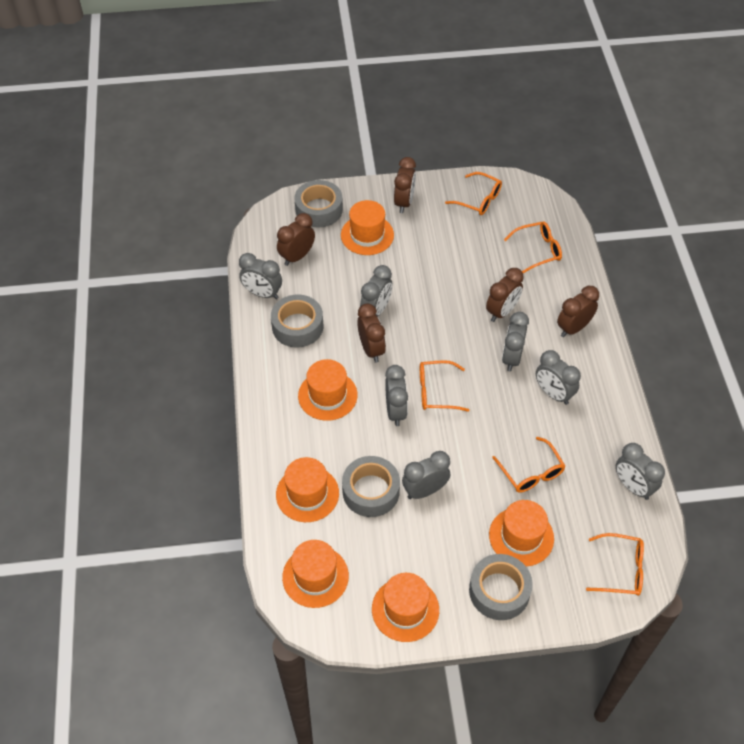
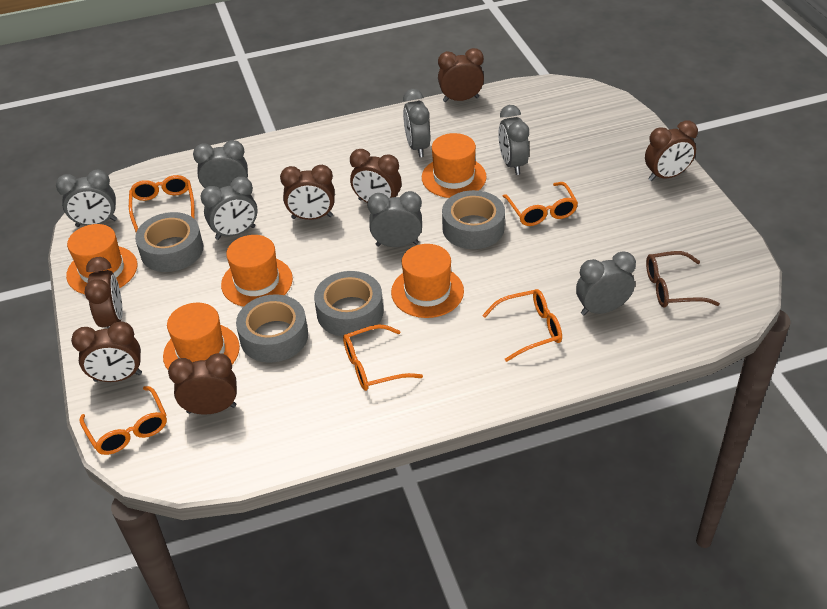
brown clock: [277,213,315,266] [357,303,386,363] [394,157,416,213] [486,268,524,322] [557,286,599,337] = 5 -> [71,321,142,382] [85,257,123,328] [168,353,237,415] [280,165,335,220] [350,149,402,203] [438,48,484,102] [645,120,698,181] = 7
brown glasses: none = 0 -> [646,251,720,308] = 1
orange hat: [276,457,339,522] [282,540,349,608] [298,359,358,421] [341,200,394,255] [372,573,439,642] [489,500,554,567] = 6 -> [66,224,137,294] [163,303,240,370] [221,235,293,307] [391,244,464,318] [422,133,487,198] = 5

